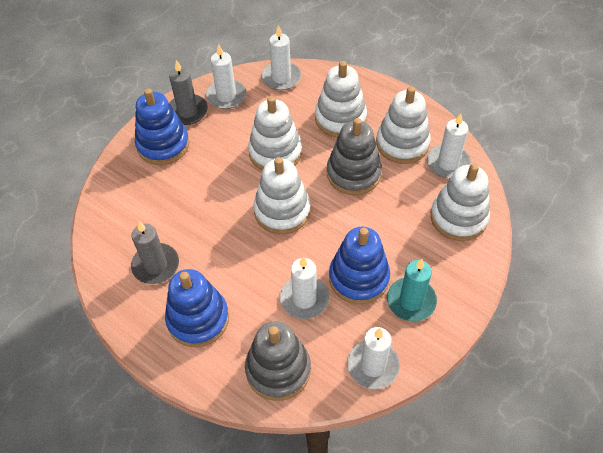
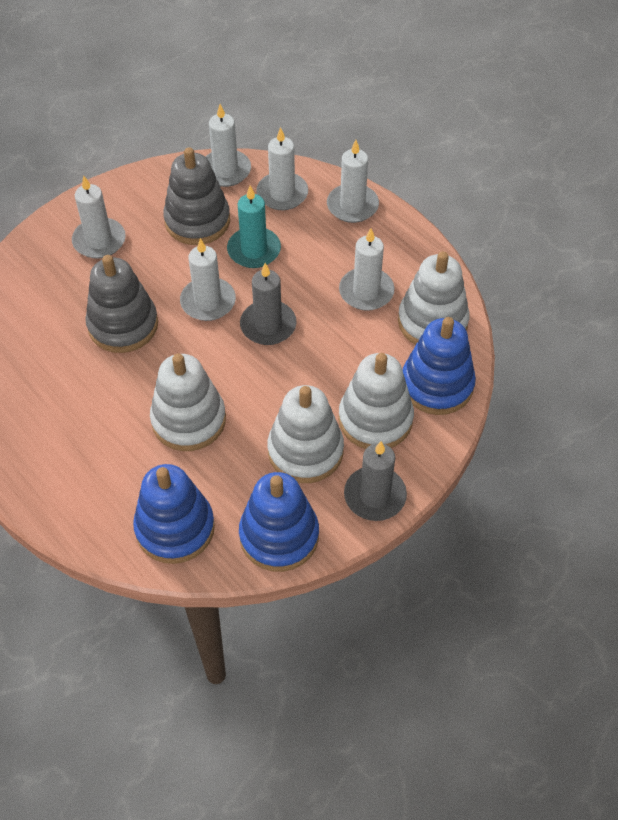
white candle: [206,44,246,109] [262,25,301,90] [280,256,329,319] [347,327,400,389] [427,113,471,178] = 5 -> [72,176,126,259] [180,238,236,321] [206,104,251,187] [256,127,308,210] [327,140,379,223] [339,228,394,311] = 6
white stacking toy: [248,96,302,171] [253,157,311,234] [315,61,367,138] [376,86,431,164] [430,163,490,241] = 5 -> [150,353,226,451] [268,385,344,483] [338,353,414,449] [398,251,470,345] = 4

